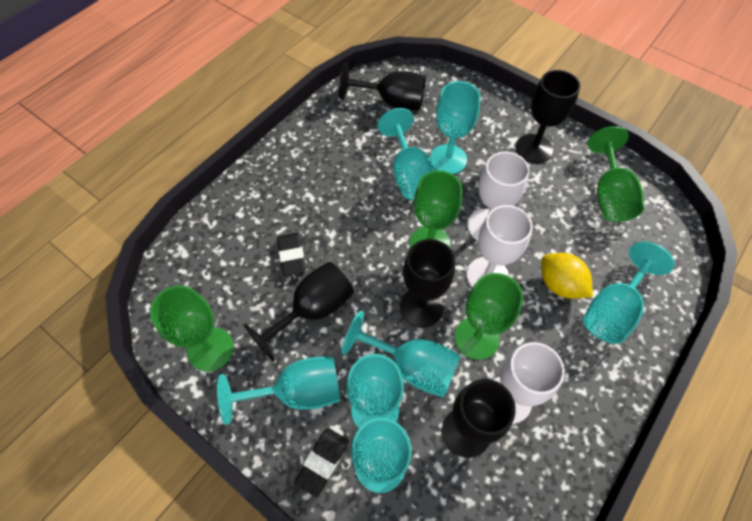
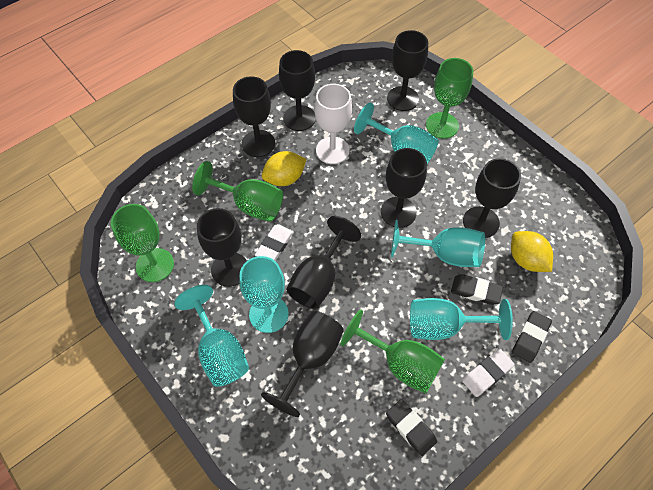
black eraser: [277,233,306,276] [294,428,349,497] = 2 -> [386,399,437,456] [451,274,503,305] [512,311,552,363] = 3
black goblet: [244,262,354,362] [339,63,426,110] [400,239,455,328] [442,379,516,458] [516,70,580,163] = 5 -> [197,208,247,287] [233,76,275,157] [261,311,344,417] [279,50,316,131] [286,216,361,309] [381,148,427,228] [387,30,428,111] [463,158,521,238] = 8
turquoise goblet: [217,356,340,425] [342,311,461,397] [346,354,404,428] [351,418,412,493] [378,108,435,200] [430,81,481,174] [583,242,675,344] = 7 -> [174,285,249,387] [240,256,289,333] [354,102,439,164] [391,220,485,267] [410,298,513,340] = 5
white eraser: none = 0 -> [255,224,294,261] [462,349,515,397] = 2
white goblet: [466,205,533,288] [467,152,530,241] [493,342,565,424] = 3 -> [315,84,352,164] = 1
yellow lemon: [541,253,593,299] = 1 -> [262,151,306,186] [511,231,553,272] = 2

